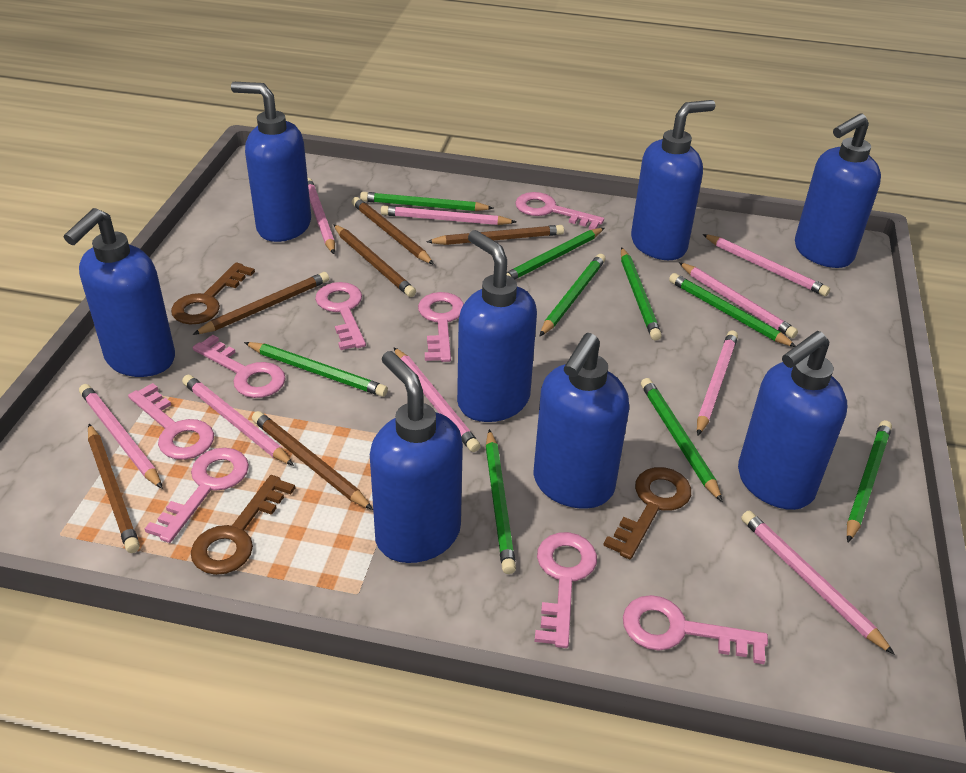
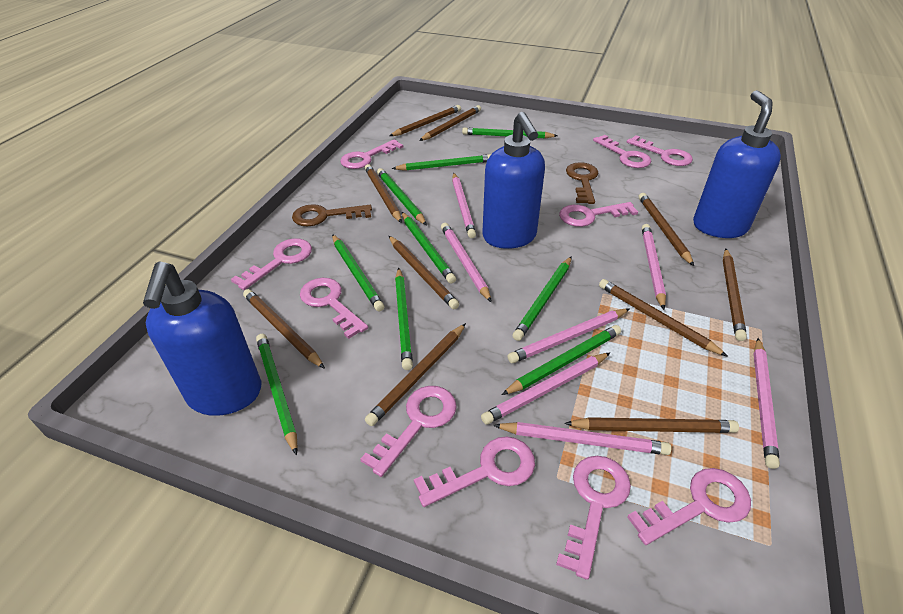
blue soap dispenser: [64,208,175,377] [231,82,311,242] [370,351,463,563] [457,230,537,422] [533,333,629,509] [631,100,715,260] [738,331,847,510] [795,113,881,268] = 8 -> [143,261,261,416] [482,112,545,249] [693,90,781,238] = 3
brown key: [171,262,255,324] [191,475,295,575] [603,467,691,560] = 3 -> [292,204,372,226] [566,162,598,204] = 2
brown pencil: [88,424,140,553] [192,272,329,335] [252,411,373,510] [333,224,416,297] [352,197,434,265] [426,225,564,245] = 6 -> [243,289,325,369] [365,164,402,223] [365,323,466,426] [389,236,459,309] [390,105,461,136] [419,105,481,141] [564,417,739,433] [599,279,728,357] [639,193,694,266] [723,249,747,341] = 10
pink key: [128,383,214,460] [145,448,249,543] [193,335,286,398] [315,282,366,350] [418,292,464,362] [515,192,604,230] [534,532,597,648] [623,595,768,664] = 8 -> [231,238,312,290] [300,278,368,339] [340,139,403,169] [360,386,457,477] [414,437,535,507] [556,456,631,580] [559,202,638,227] [593,135,651,168] [627,135,693,166] [627,468,751,545] = 10
pink pencil: [79,384,163,489] [182,375,294,466] [308,178,335,254] [381,205,516,225] [394,347,480,452] [679,262,798,338] [697,330,738,436] [702,234,830,296] [741,511,895,655] = 9 -> [441,223,492,303] [452,173,476,238] [481,352,610,425] [493,422,671,455] [507,309,629,363] [642,224,666,310] [753,338,780,469] = 7

